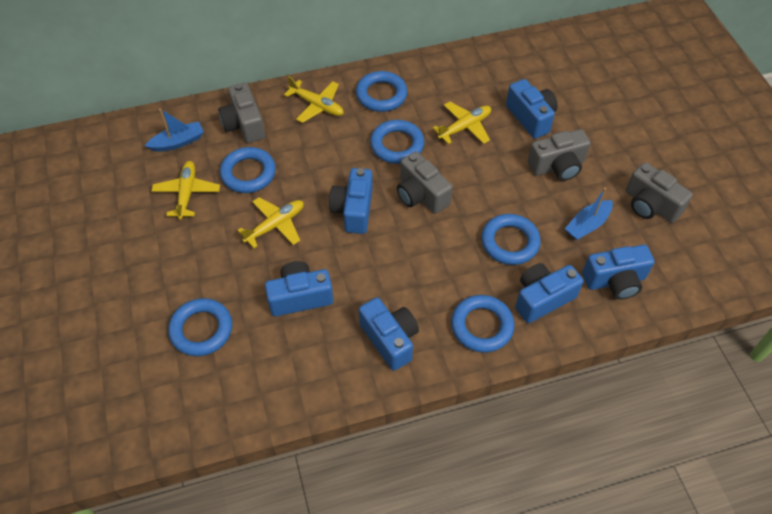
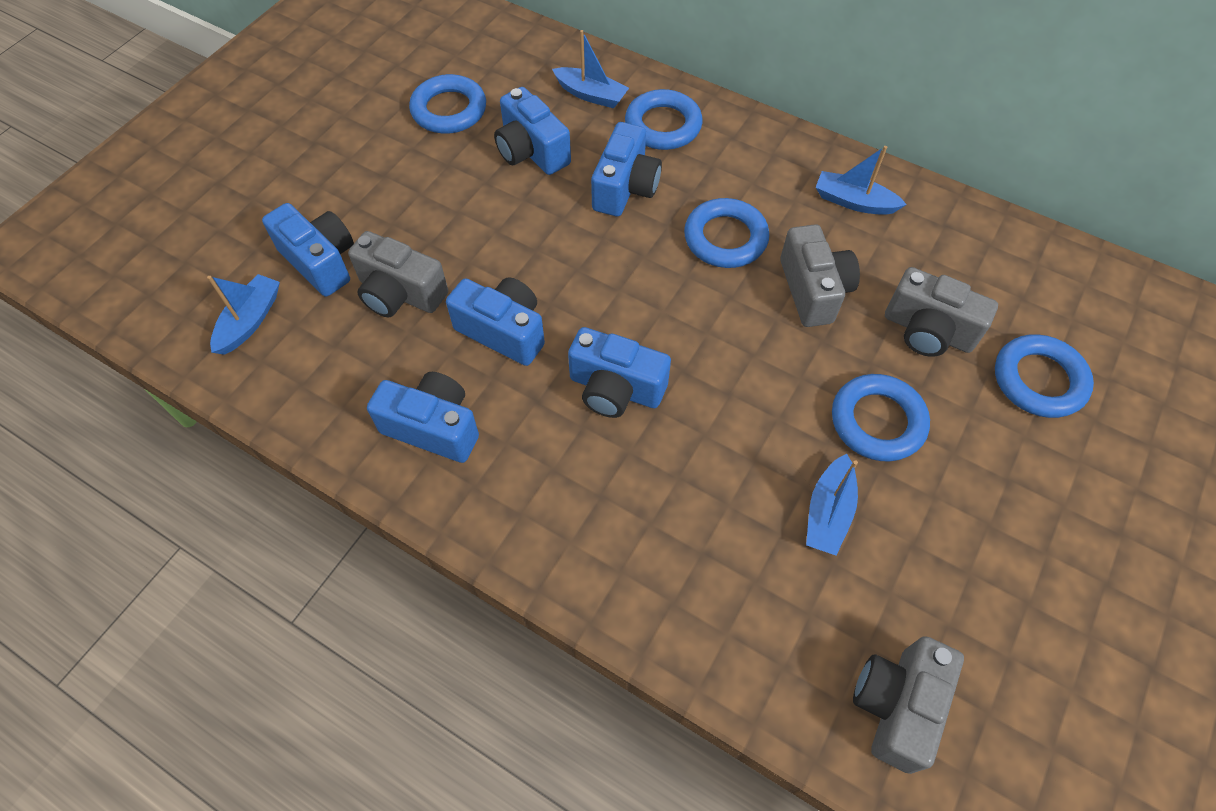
blue boat: [145,109,204,152] [565,188,613,240] = 2 -> [207,274,280,355] [552,30,629,108] [806,454,858,556] [816,146,907,215] = 4
blue ring: [168,298,232,356] [220,147,276,193] [356,71,407,112] [370,120,424,164] [451,295,514,353] [481,214,541,265] = 6 -> [409,74,486,134] [625,89,702,150] [684,198,769,268] [832,374,930,461] [995,334,1094,418] = 5
yellow plane: [151,161,220,220] [237,197,304,248] [284,76,344,123] [432,102,491,144] = 4 -> none = 0

